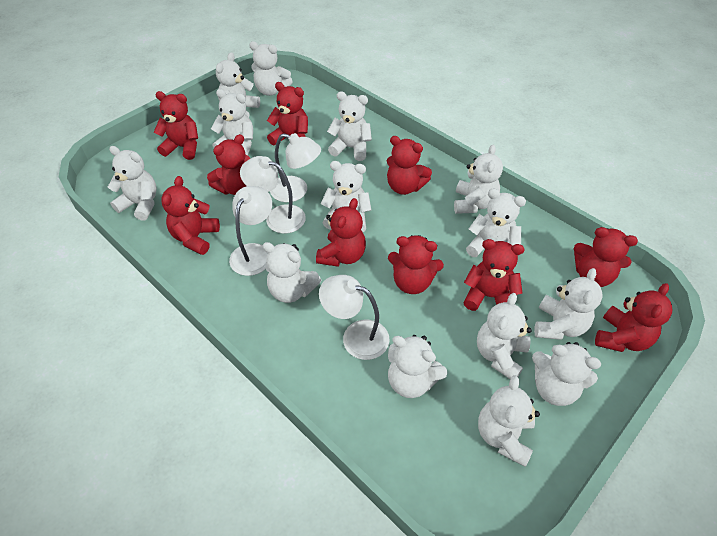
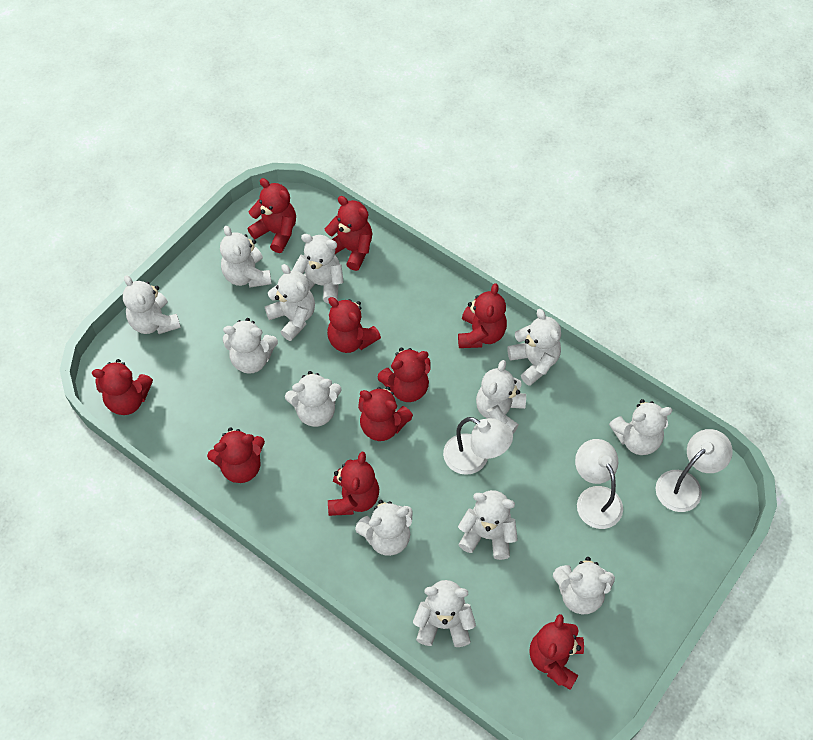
white lamp: [229,186,272,276] [240,156,306,233] [270,133,321,202] [319,275,390,360] = 4 -> [443,417,513,475] [575,439,623,529] [656,429,733,512] = 3
white teddy bear: [108,146,157,221] [211,89,253,155] [216,52,260,117] [249,41,293,96] [262,242,322,303] [321,161,371,232] [327,91,372,161] [388,335,448,398] [454,144,503,214] [466,188,526,257] [477,293,532,379] [478,375,540,467] [532,342,601,406] [534,268,603,340] = 14 -> [123,275,181,334] [220,226,272,288] [223,318,278,374] [265,264,315,341] [285,371,341,427] [292,234,344,304] [355,500,413,556] [413,580,476,647] [458,490,518,560] [476,360,526,434] [507,309,561,386] [553,557,615,615] [609,399,673,455] = 13

